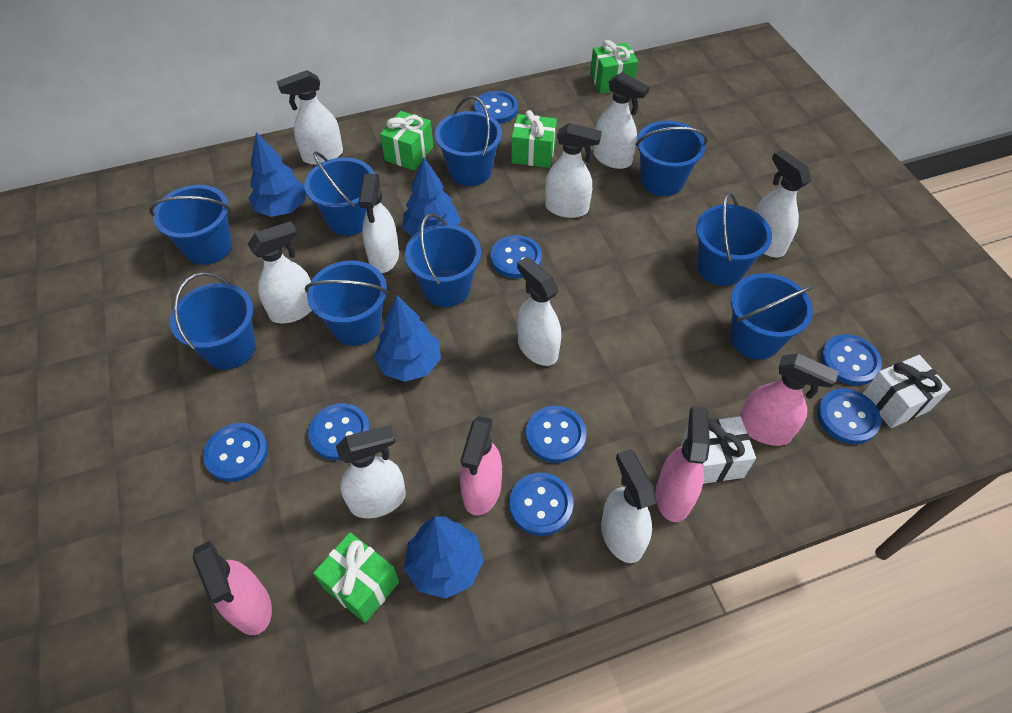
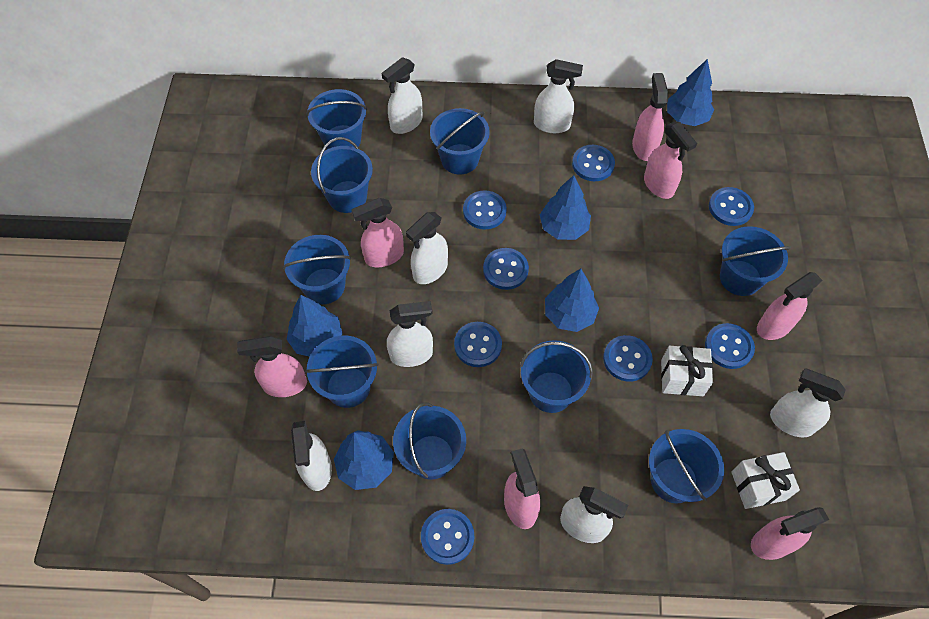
blue tree: [249,132,306,217] [374,296,441,382] [402,157,461,237] [404,517,484,599] = 4 -> [287,295,343,357] [334,430,394,490] [540,175,591,240] [545,269,599,332] [667,59,714,126] = 5
green gift: [313,533,399,623] [380,111,433,170] [511,110,557,168] [590,40,638,93] = 4 -> none = 0
pink spray bottle: [193,541,272,635] [460,416,502,516] [655,406,710,522] [739,353,839,446] = 4 -> [237,336,307,397] [352,198,404,267] [504,448,540,529] [632,73,668,161] [644,122,697,199] [751,507,829,560] [757,272,822,340] = 7
white spray bottle: [248,221,312,323] [277,70,343,165] [336,425,406,518] [359,174,399,273] [517,257,561,366] [545,123,602,218] [593,72,650,169] [601,449,657,563] [755,149,811,257] = 9 -> [291,421,332,491] [382,57,422,134] [387,301,433,367] [406,212,448,284] [534,59,583,133] [560,486,628,543] [770,369,845,437] = 7

